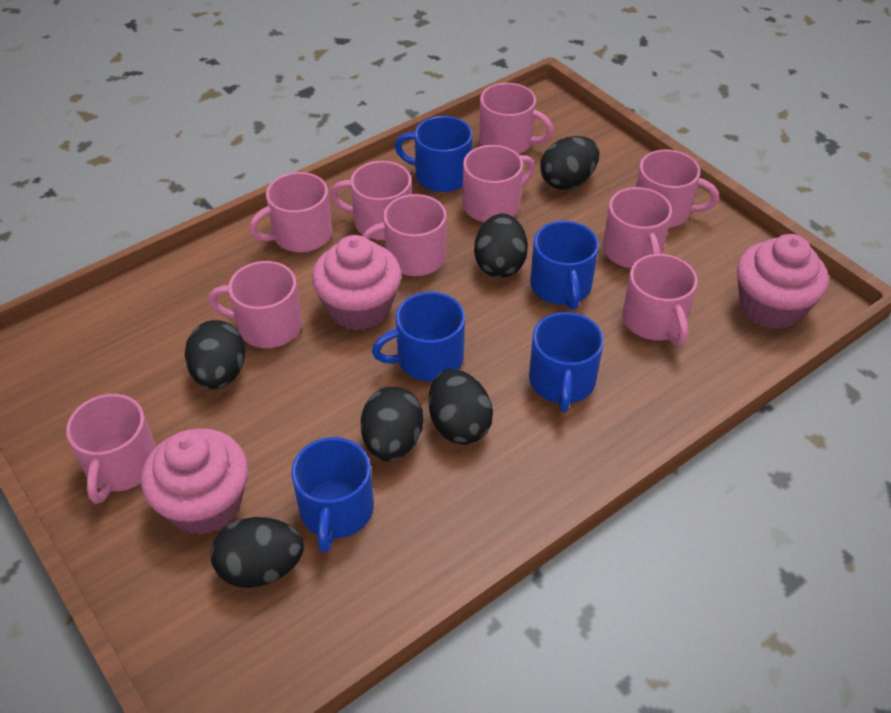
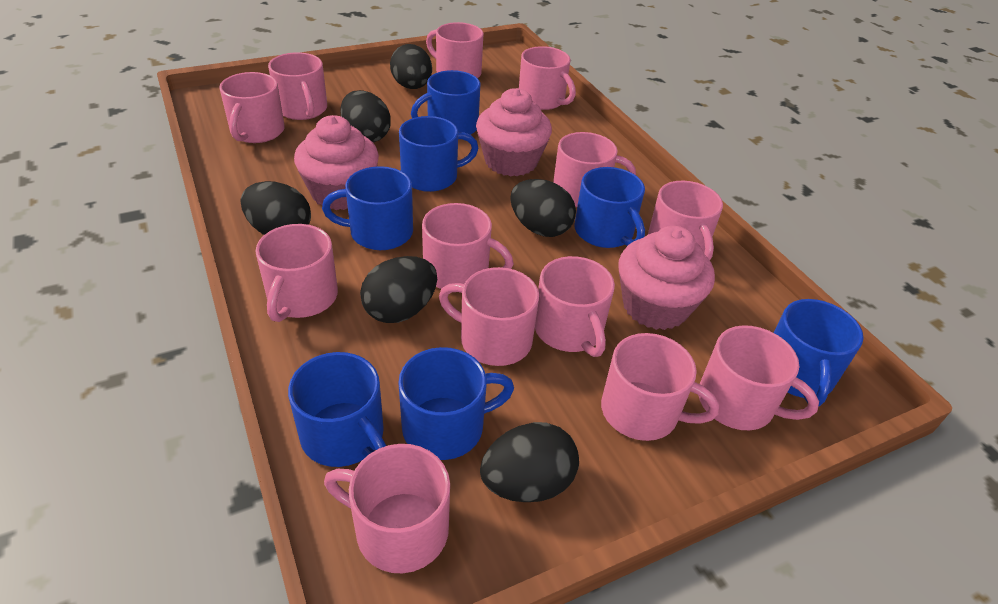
blue mug: [291,437,374,553] [372,292,465,381] [394,116,472,192] [529,312,604,412] [530,221,599,310] = 5 -> [288,352,386,467] [322,166,413,250] [398,347,514,460] [399,116,478,192] [411,70,480,135] [574,167,645,248] [774,299,864,407] = 7
pink mug: [66,394,156,504] [208,261,302,348] [249,172,332,252] [330,161,412,240] [362,194,447,276] [463,145,535,222] [479,83,554,154] [603,187,672,268] [622,254,698,345] [636,150,719,228] = 10 -> [219,72,285,143] [256,224,338,322] [268,52,327,120] [324,444,450,573] [422,203,514,289] [426,22,484,78] [439,267,539,366] [519,46,576,110] [535,256,615,357] [553,132,636,207] [601,333,719,441] [648,181,723,260] [698,325,819,430] = 13

